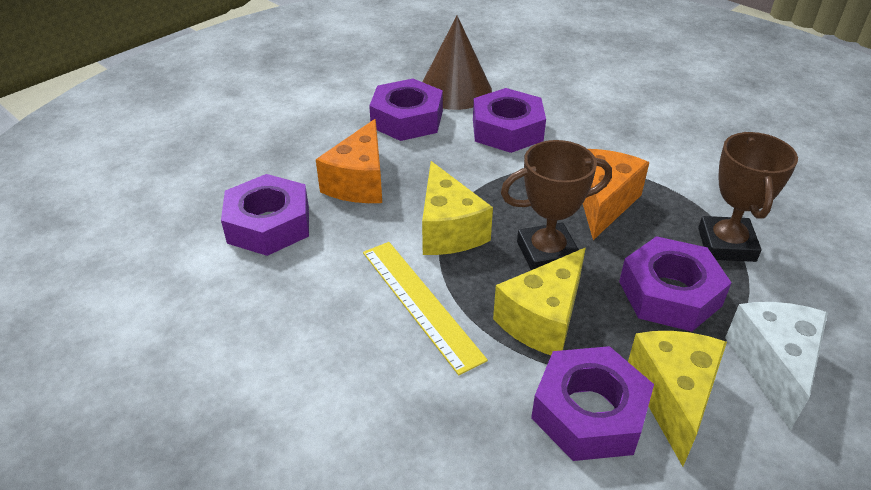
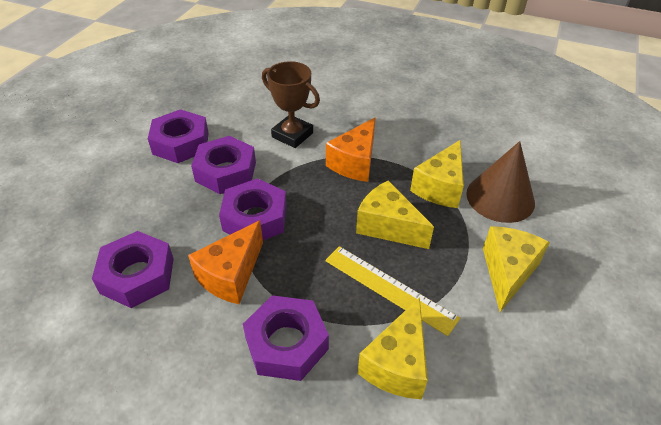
brown trophy: [501,140,612,270] [698,132,798,262] = 2 -> [262,61,320,148] = 1
white cheese: [725,302,828,431] = 1 -> none = 0
yellow cheese: [422,161,493,255] [493,248,586,355] [628,331,727,466] = 3 -> [356,180,434,249] [358,297,428,399] [410,140,464,208] [483,226,550,312] = 4

